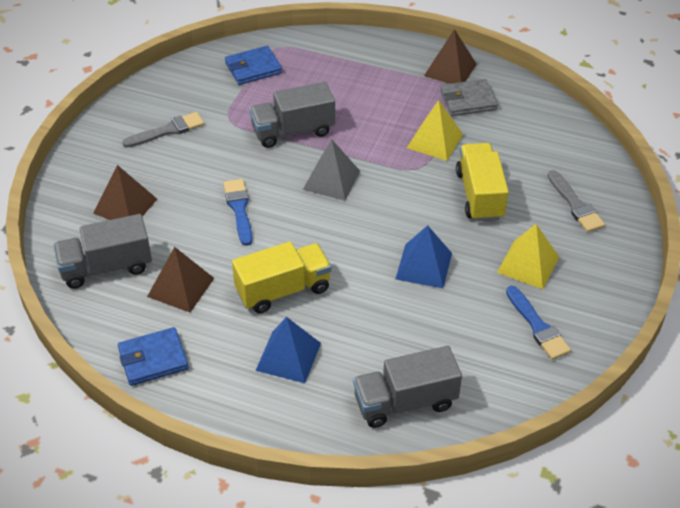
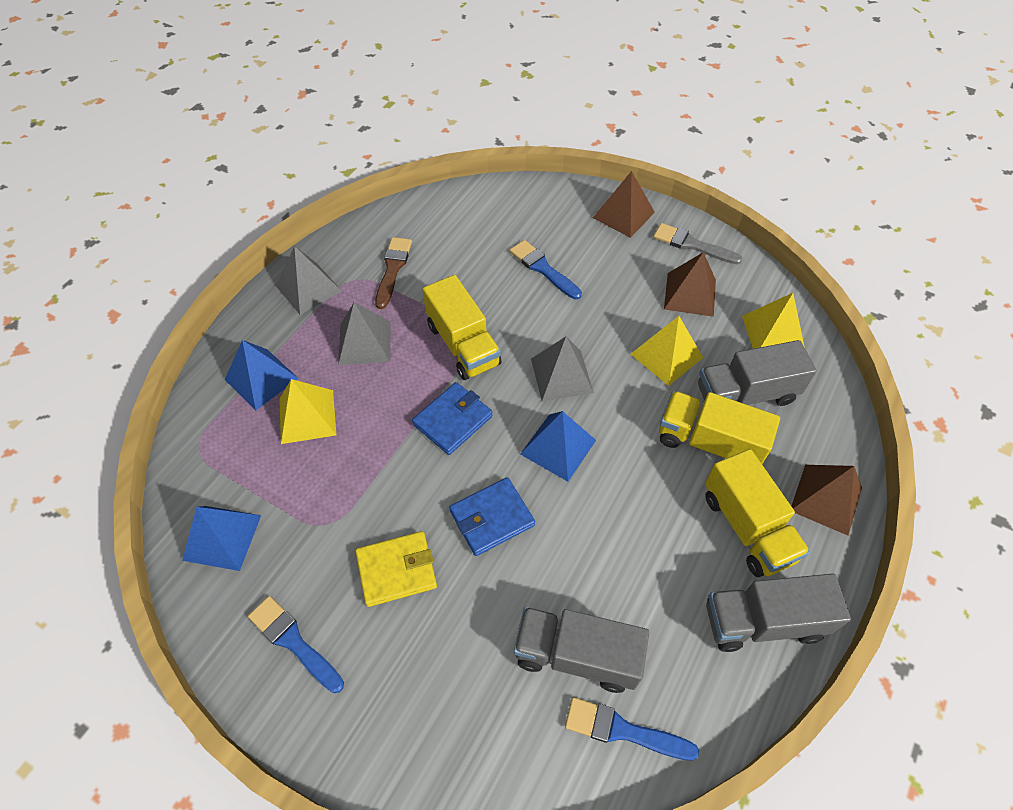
blue brush: [223,179,252,246] [506,286,571,360] = 2 -> [248,596,344,693] [510,240,582,300] [565,697,699,761] = 3
blue pyramid: [255,317,321,383] [396,225,452,288] = 2 -> [182,506,261,571] [225,340,299,410] [520,411,596,482] = 3
brown brush: none = 0 -> [375,237,412,309] = 1
grey brush: [122,112,204,147] [548,170,605,232] = 2 -> [653,223,743,265] = 1
grey pyramid: [303,139,360,201] = 1 -> [276,246,342,315] [338,302,391,365] [531,337,594,401] = 3
grey wallet: [440,79,498,116] = 1 -> none = 0
yellow pyramid: [407,100,463,161] [497,224,559,289] = 2 -> [279,379,336,444] [631,316,703,386] [742,293,805,349] = 3
yellow truck: [232,242,331,314] [456,143,509,221] = 2 -> [422,275,502,380] [659,391,780,464] [705,449,810,577] = 3
yellow wallet: none = 0 -> [355,531,437,607] = 1

